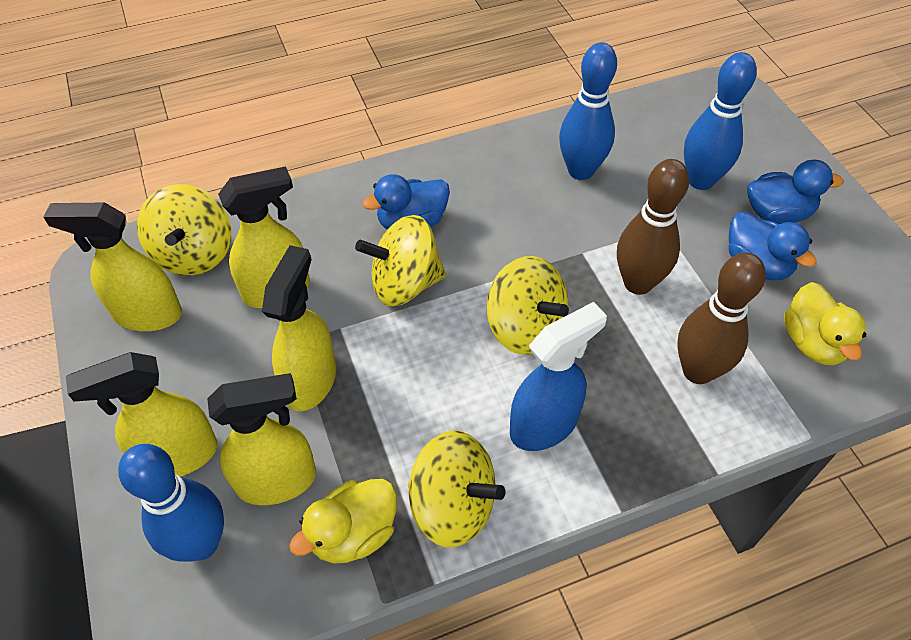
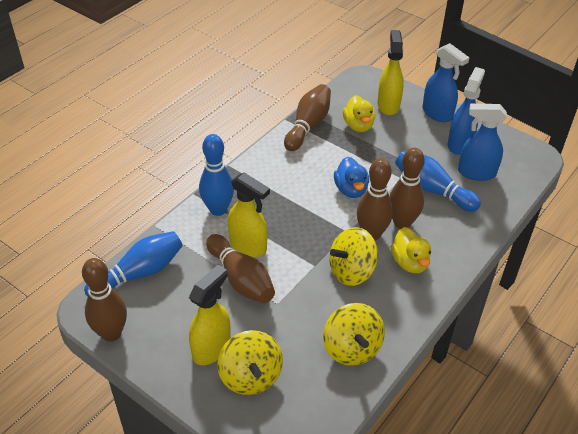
blue duck: [362,174,450,230] [729,212,817,280] [747,160,844,224] = 3 -> [334,157,369,198] = 1
blue spray bottle: [510,302,607,451] = 1 -> [423,43,470,122] [448,67,485,155] [458,104,507,181] = 3
brown bowling pin: [617,159,689,295] [678,252,766,384] = 2 -> [82,258,127,342] [206,234,275,304] [284,84,331,151] [357,159,393,240] [389,148,425,229] = 5
yellow spinning top: [137,184,231,276] [355,215,446,306] [408,430,506,547] [487,256,569,355] = 4 -> [217,330,283,395] [323,303,385,366] [329,227,378,286] = 3
yellow spray bottle: [43,203,182,331] [66,352,218,477] [207,373,316,505] [218,166,310,308] [262,245,336,411] = 5 -> [189,265,231,365] [228,172,270,257] [377,30,404,115] = 3

